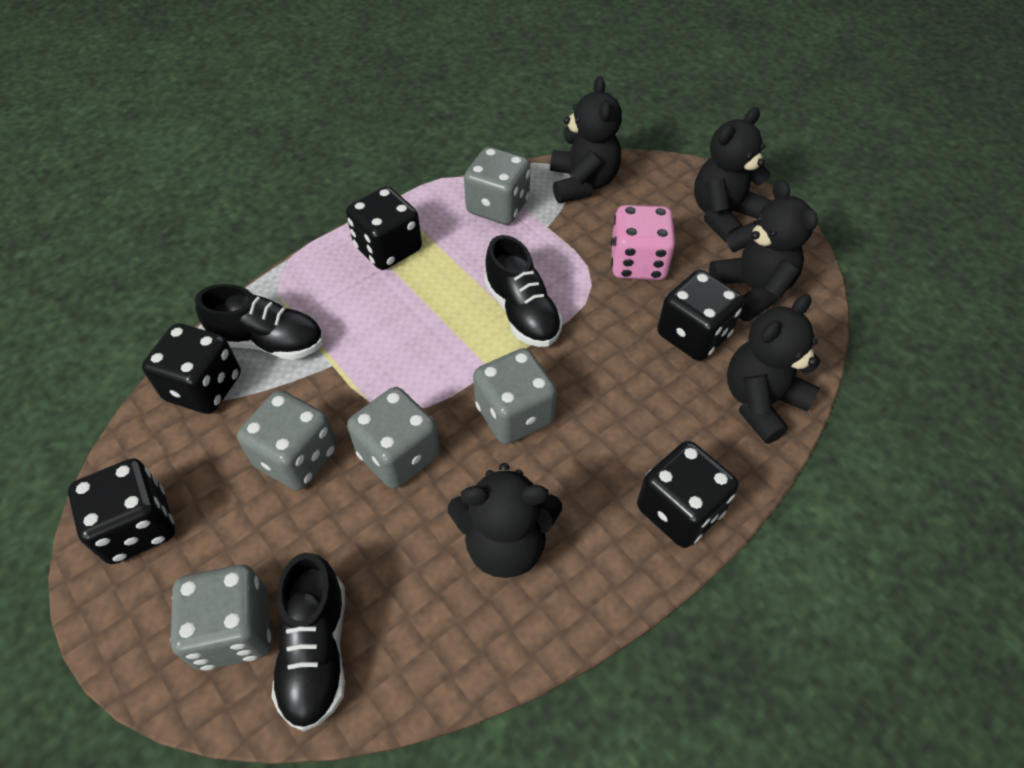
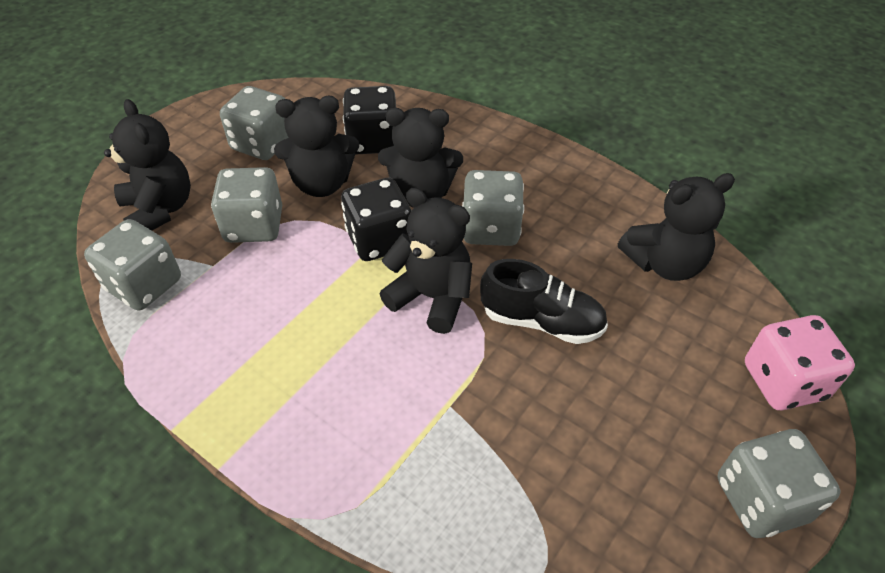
black dice: [68,458,175,564] [142,323,241,414] [346,186,422,270] [637,441,738,548] [657,270,744,361] = 5 -> [341,178,411,261] [343,86,396,154] = 2
black shoe: [195,284,323,360] [271,553,345,731] [484,235,563,347] = 3 -> [480,259,608,344] = 1

